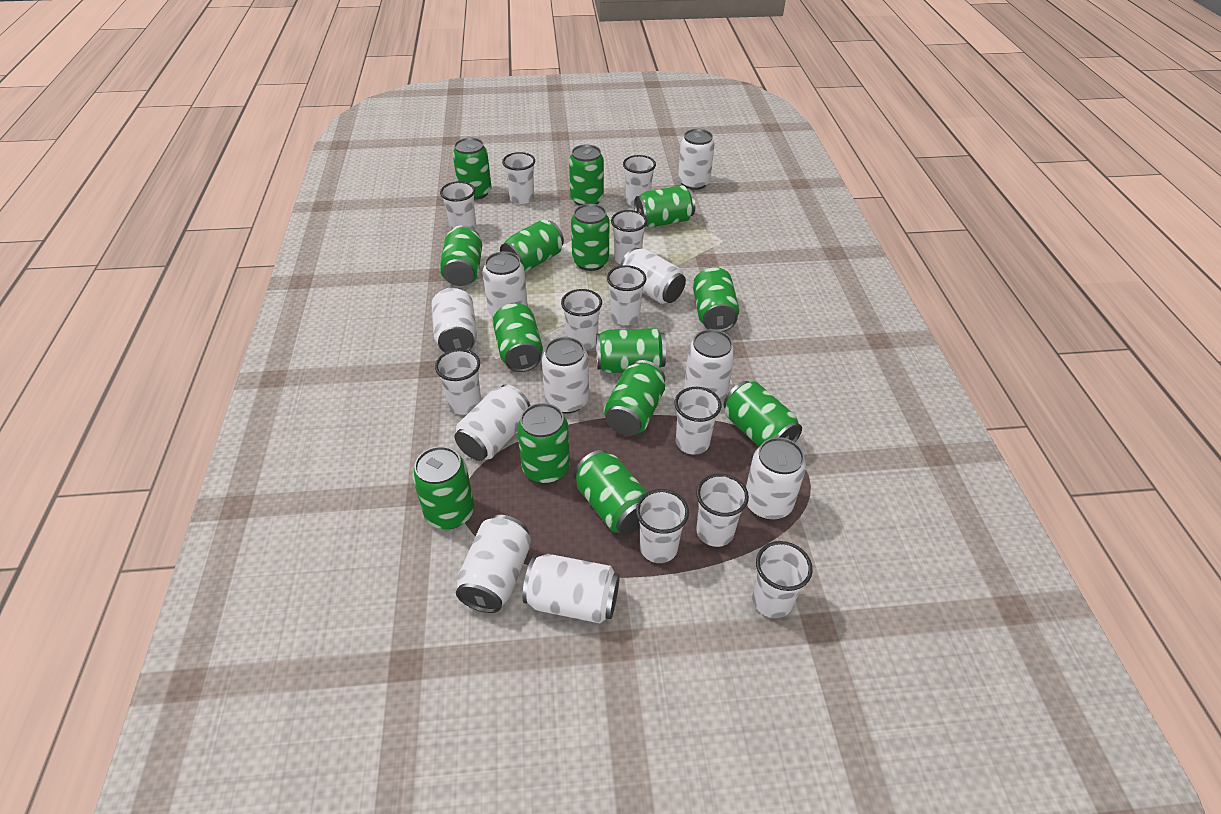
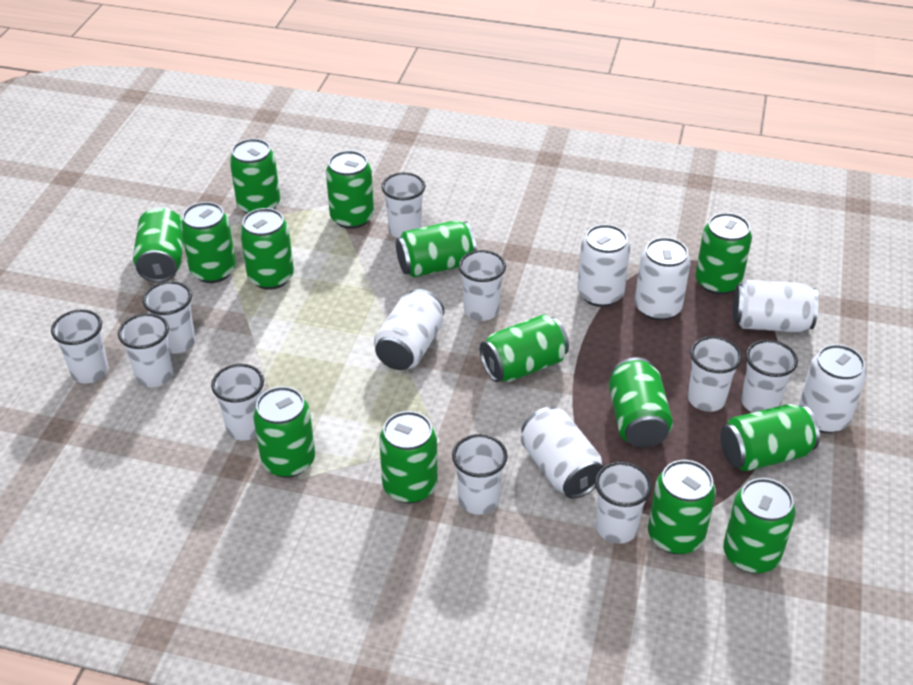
white can: [431,288,477,353] [455,384,530,461] [456,515,531,613] [483,251,528,317] [522,554,620,624] [542,337,589,414] [620,248,686,304] [678,129,715,190] [684,329,735,401] [746,437,806,520] = 10 -> [374,289,444,370] [521,407,603,499] [577,224,630,307] [635,237,691,321] [733,280,819,332] [798,344,866,433] = 6
white cup: [435,349,481,415] [440,181,476,230] [502,152,535,205] [561,289,602,350] [607,265,646,325] [611,210,647,264] [623,155,656,207] [636,489,689,563] [674,387,721,455] [696,474,749,547] [752,541,813,618] = 11 -> [51,309,109,384] [118,313,173,388] [143,281,195,354] [211,364,264,441] [381,173,425,238] [452,434,508,515] [459,250,506,321] [595,462,652,544] [688,336,742,412] [741,340,798,413] = 10

